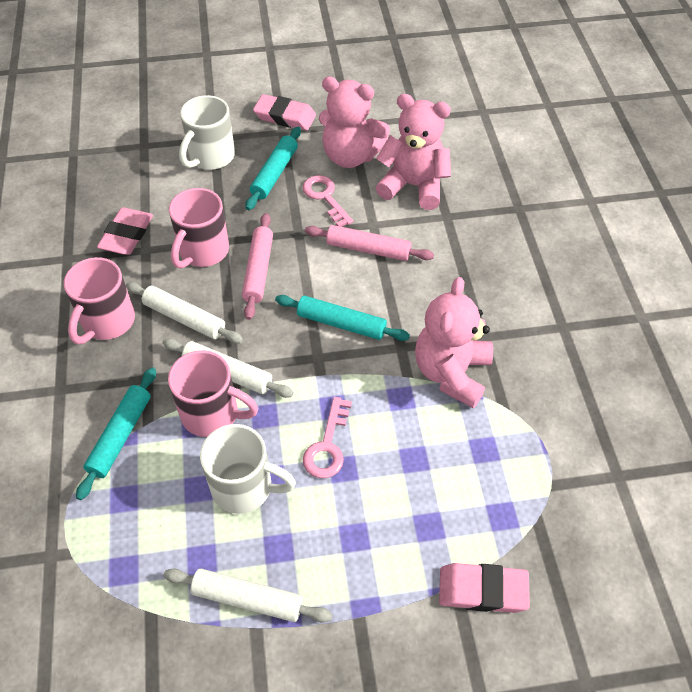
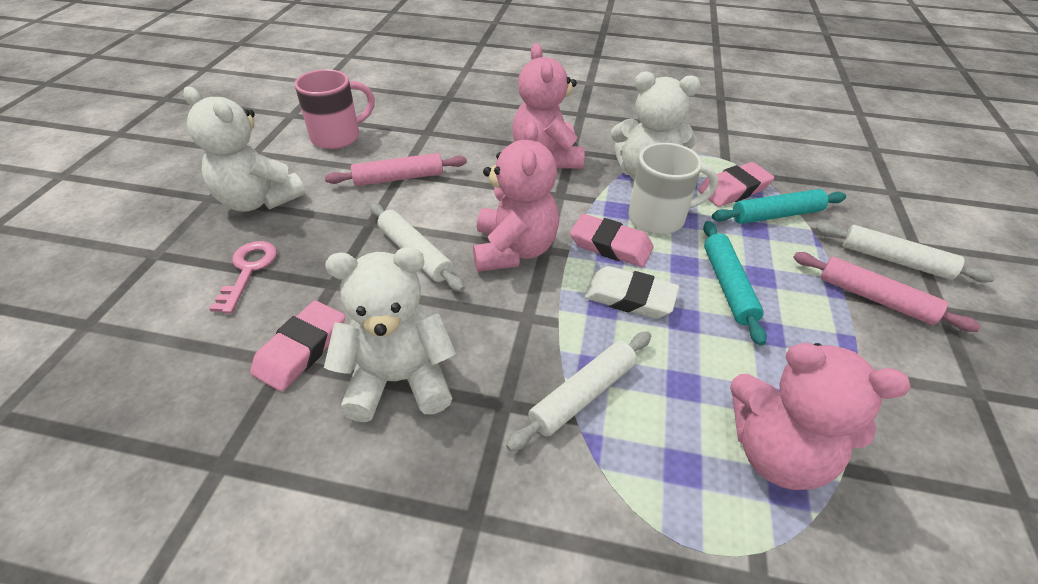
pink key: [302,175,353,227] [303,397,352,478] = 2 -> [209,241,277,314] = 1
pink mug: [64,257,135,344] [168,350,258,437] [169,188,229,269] = 3 -> [295,69,375,149] = 1
turquoise rolling pin: [76,367,156,500] [245,127,301,210] [275,295,410,341] = 3 -> [703,221,767,346] [712,189,846,224] = 2
white eraser: none = 0 -> [584,266,679,319] = 1
white mug: [179,95,235,170] [200,424,296,514] = 2 -> [629,143,718,234] = 1
white teddy bear: none = 0 -> [183,87,306,212] [324,247,456,422] [611,71,701,180] = 3

